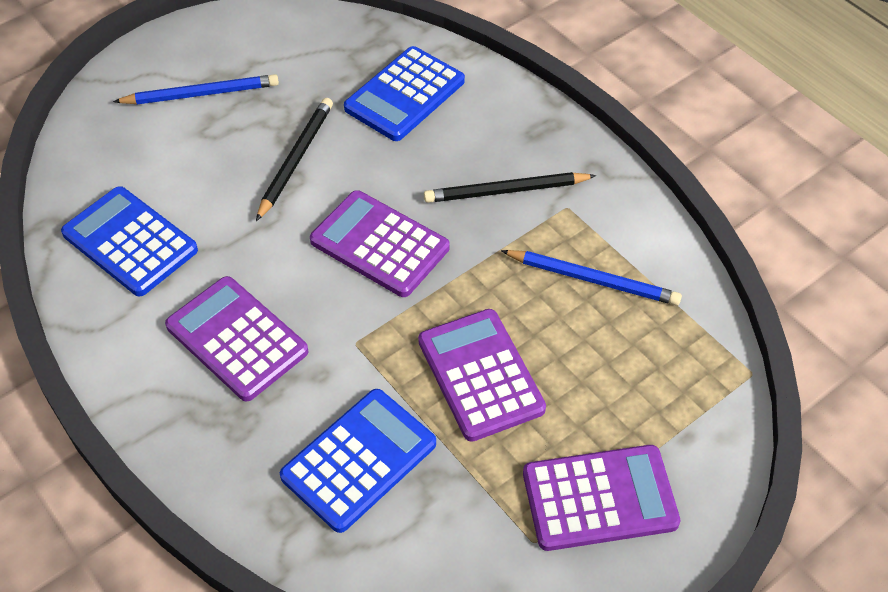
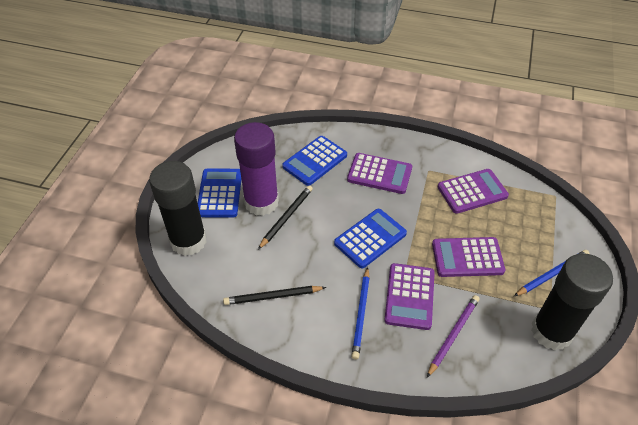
black glue stick: none = 0 -> [149,161,207,256] [531,253,613,351] = 2
purple glue stick: none = 0 -> [234,122,279,216] = 1
purple pencil: none = 0 -> [427,295,479,377] = 1

